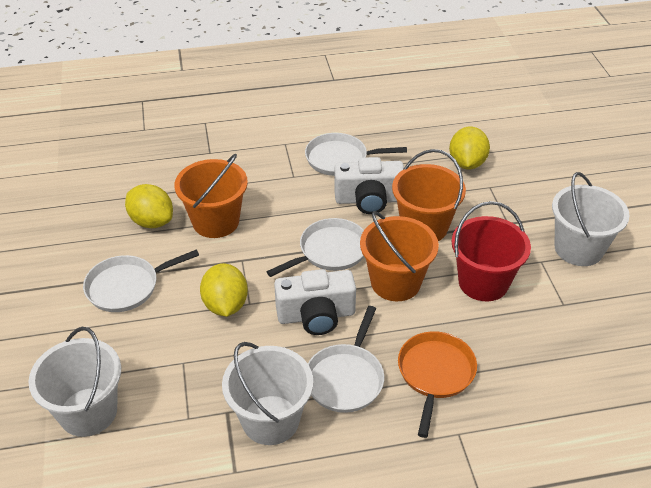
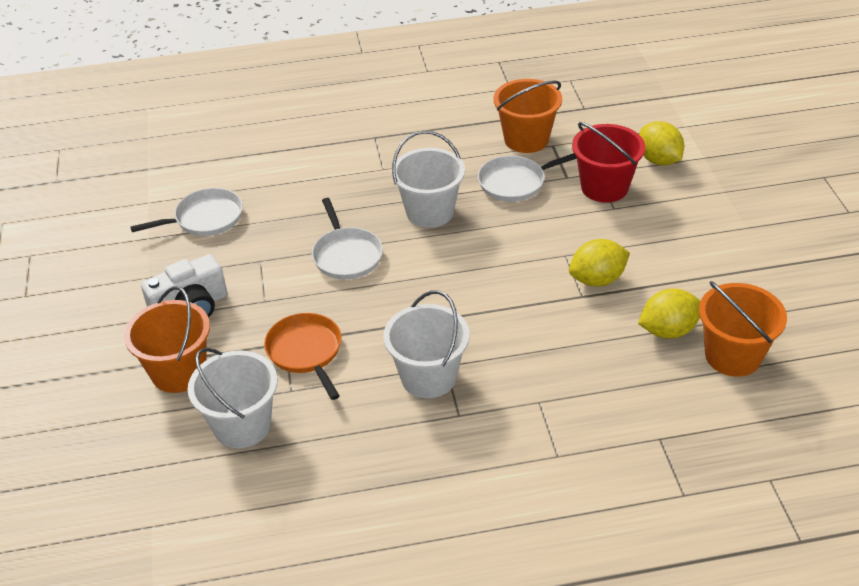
white camera: [274,269,356,335] [334,157,404,214] = 2 -> [141,254,227,318] = 1
white pan: [83,249,199,312] [267,218,364,277] [305,133,407,176] [308,306,384,413] = 4 -> [130,188,243,236] [312,198,383,280] [478,153,577,202] = 3

